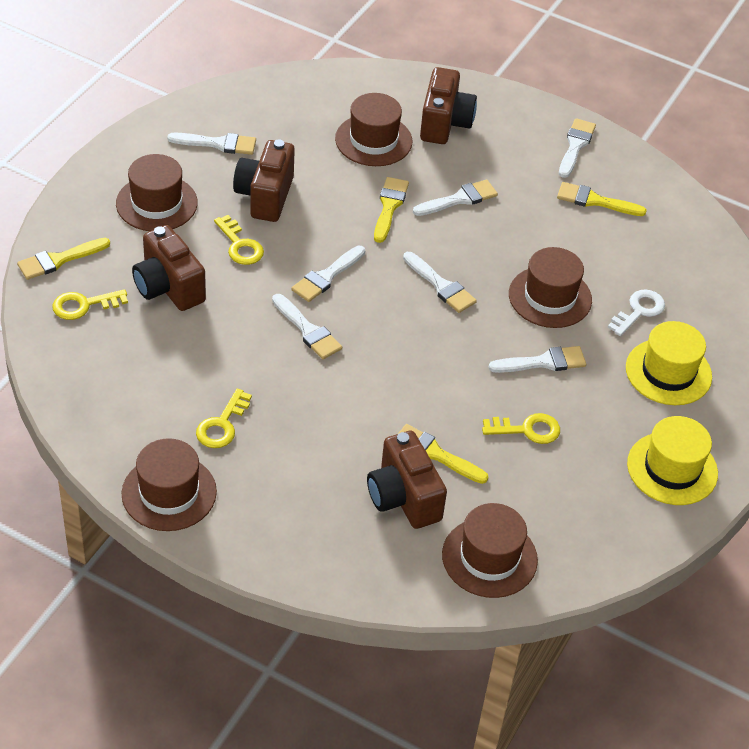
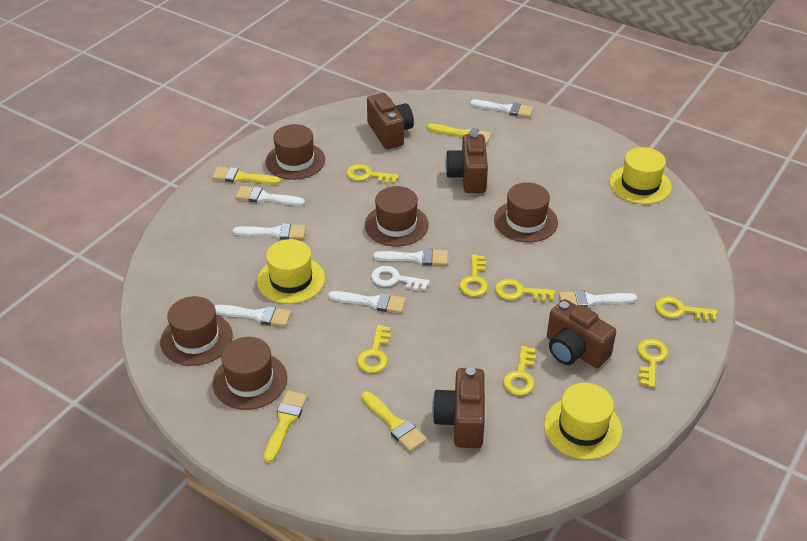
yellow hat: [626,321,712,405] [627,416,718,505] = 2 -> [257,239,325,304] [544,383,622,460] [610,147,672,204] = 3
yellow key: [52,289,128,320] [196,389,252,448] [214,215,264,265] [482,413,560,444] = 4 -> [346,164,399,184] [357,325,391,373] [459,254,488,297] [495,279,555,302] [503,346,536,396] [637,339,668,388] [655,296,717,321] = 7

